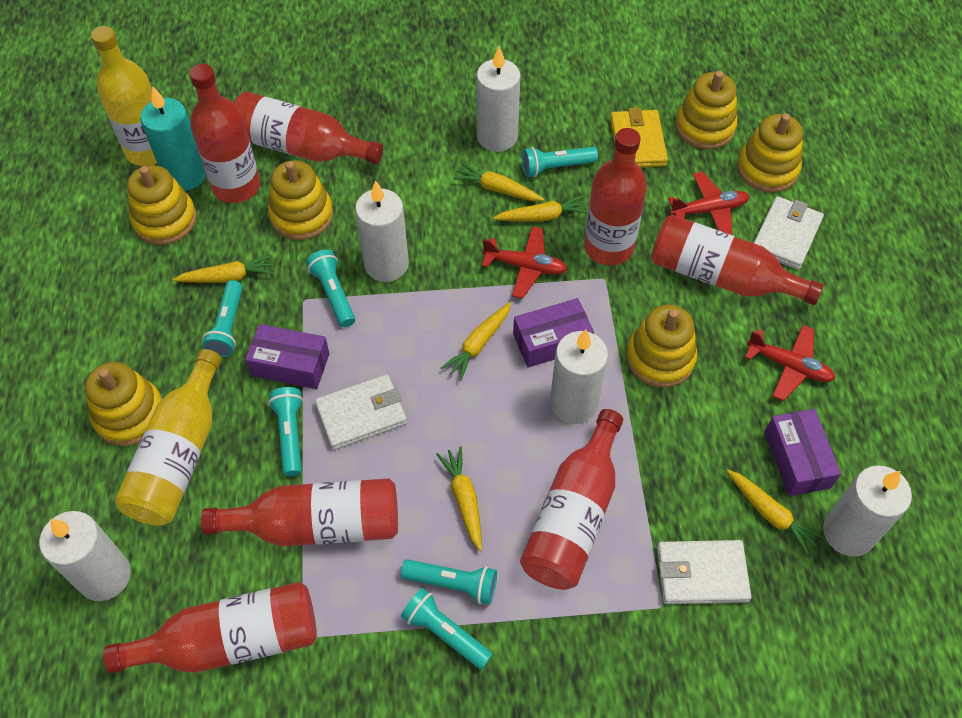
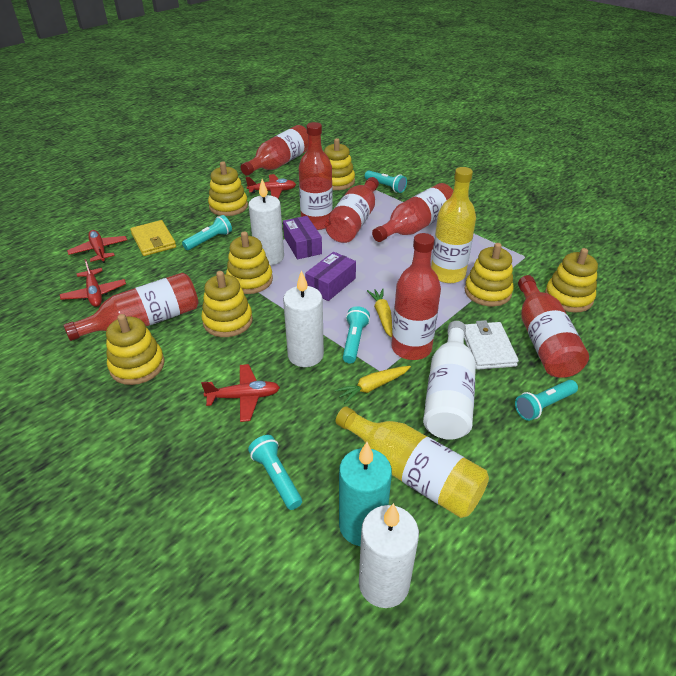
purple box: [245,324,329,389] [513,298,594,368] [765,409,841,496] = 3 -> [283,216,322,259] [305,252,356,301] = 2
red plane: [482,227,567,299] [668,172,749,235] [745,325,835,401] = 3 -> [60,259,126,307] [67,230,127,263] [201,364,280,422] [246,174,296,198] = 4
turquoise flashlight: [202,280,243,358] [268,387,303,477] [306,250,355,327] [401,559,497,605] [401,588,493,670] [522,147,598,177] = 6 -> [182,215,232,250] [248,435,302,510] [343,306,370,364] [365,170,407,193] [515,380,578,421] = 5
white bottle: none = 0 -> [423,321,476,440] = 1
white candle: [39,511,131,601] [355,180,409,282] [476,46,521,152] [550,329,608,424] [823,465,912,557] = 5 -> [248,179,284,265] [283,270,324,367] [359,503,419,608] = 3
white wallet: [315,374,407,450] [657,540,752,604] [754,196,824,270] = 3 -> [464,320,519,370] = 1
yellow carrot: [173,255,274,283] [436,447,482,551] [441,303,511,381] [453,163,544,201] [493,195,588,222] [727,470,825,555] = 6 -> [334,366,411,404] [367,288,392,337] = 2
yellow stacking toy: [85,362,163,446] [127,165,197,245] [268,160,333,240] [626,305,698,388] [675,71,738,149] [737,114,803,192] = 6 -> [106,314,164,385] [201,271,253,337] [208,161,248,216] [226,231,273,294] [324,138,355,190] [464,243,514,306] [545,248,598,313] = 7

